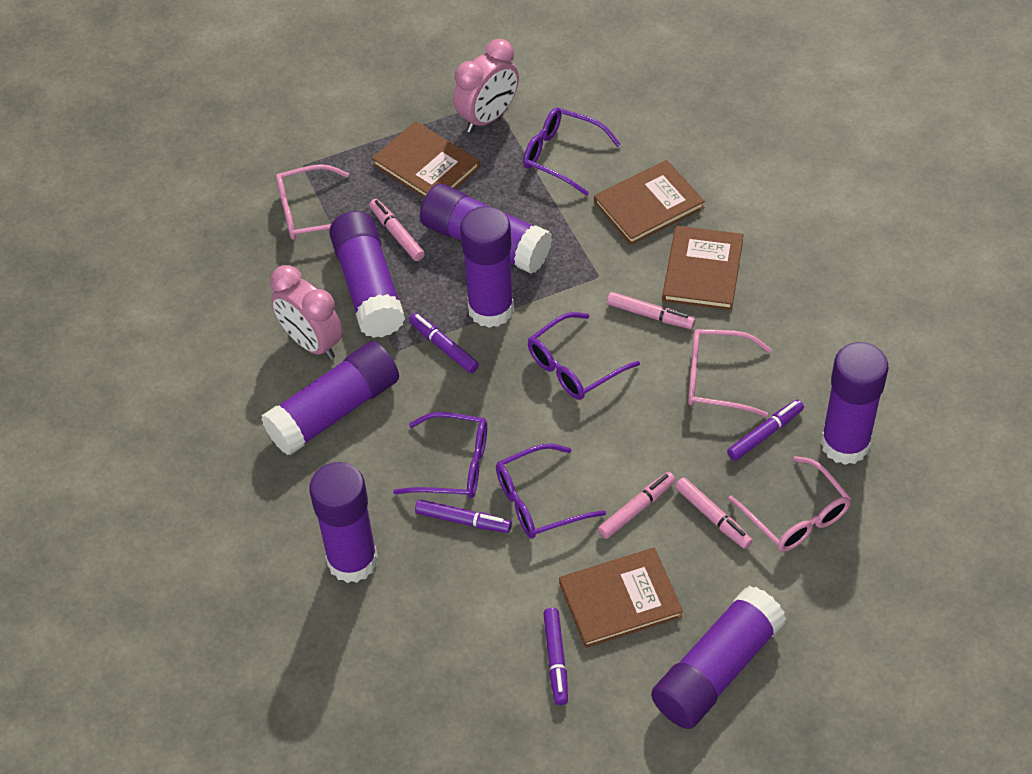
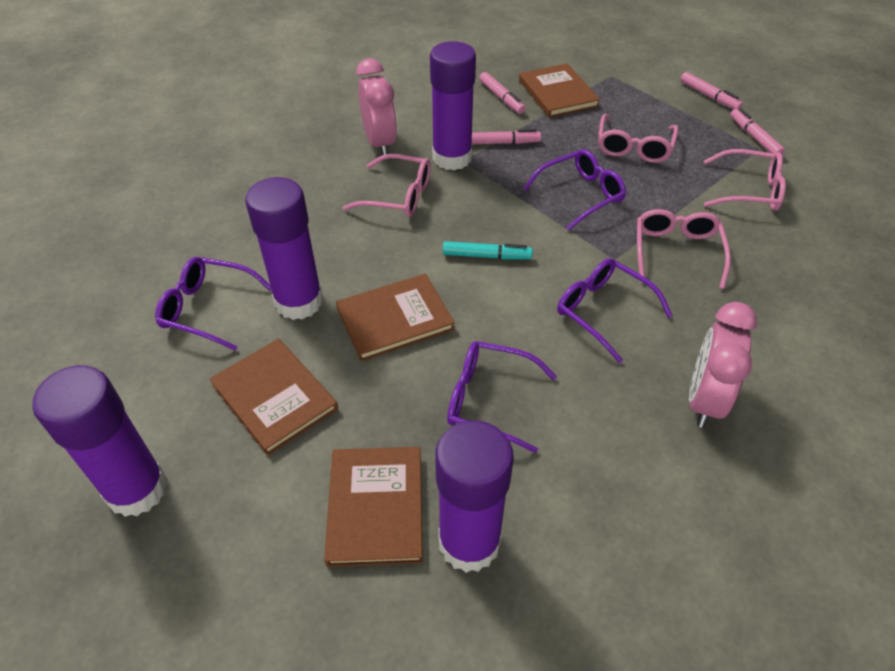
pink glasses: [276,164,349,240] [688,329,772,417] [728,456,851,552] = 3 -> [343,154,431,217] [598,114,678,163] [637,209,731,289] [704,149,786,211] = 4
purple glue stick: [261,341,399,455] [309,462,378,583] [329,211,405,338] [420,184,552,274] [460,206,514,328] [651,586,786,729] [821,342,888,465] = 7 -> [32,365,168,517] [245,177,323,320] [430,41,476,170] [435,421,514,573] = 4
purple marker: [409,313,479,373] [415,499,512,533] [543,608,568,705] [727,399,804,461] = 4 -> none = 0
turquoise marker: none = 0 -> [443,241,533,260] = 1

